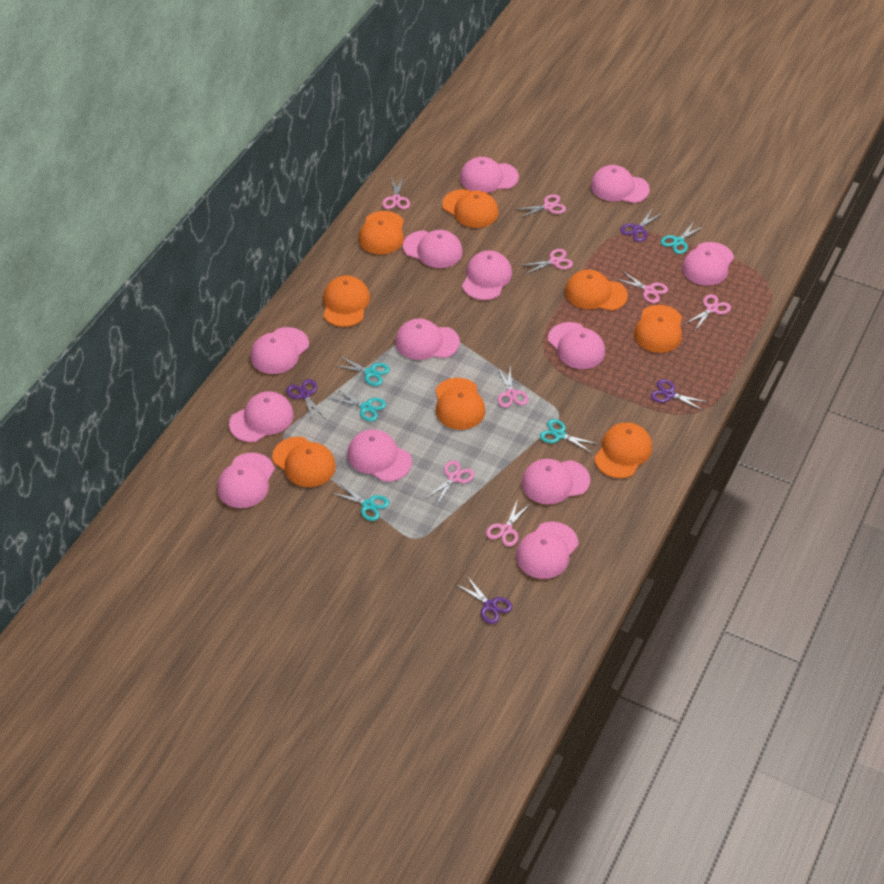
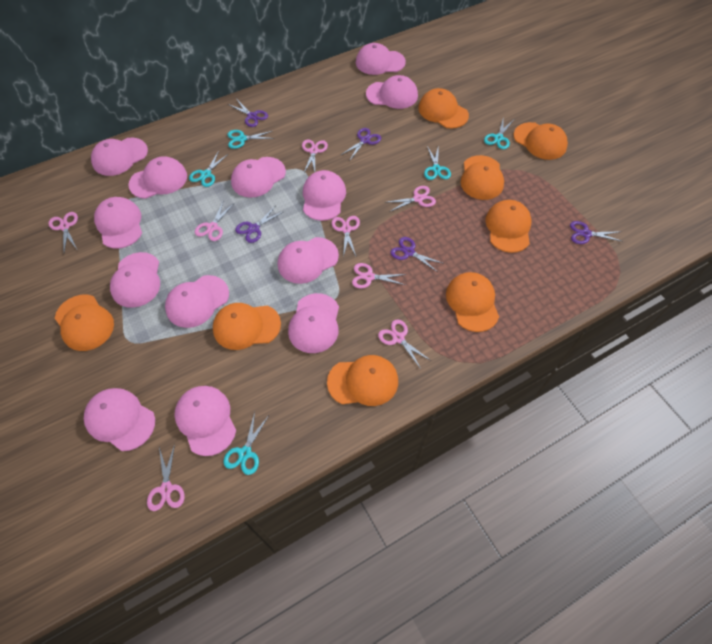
purple scissors: [287,379,325,421] [456,576,513,624] [620,208,663,242] [651,379,708,411] = 4 -> [228,100,268,127] [235,206,283,243] [341,128,381,160] [391,237,444,272] [570,221,622,244] = 5

